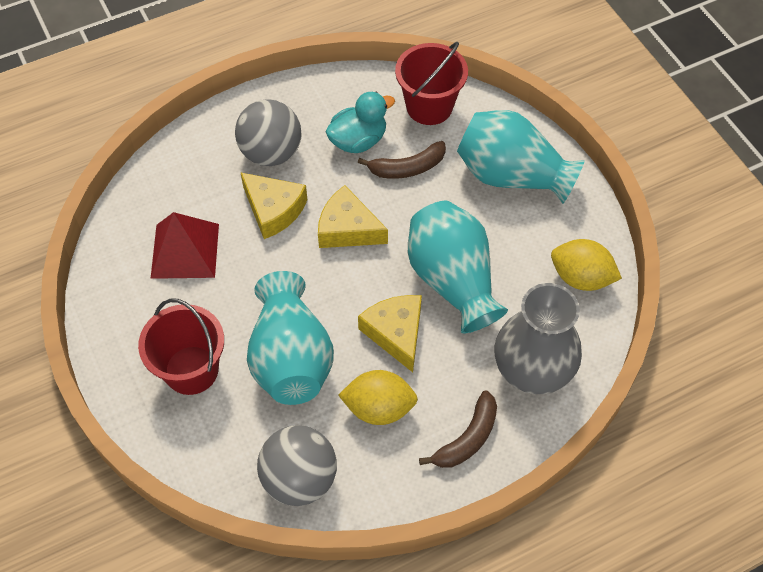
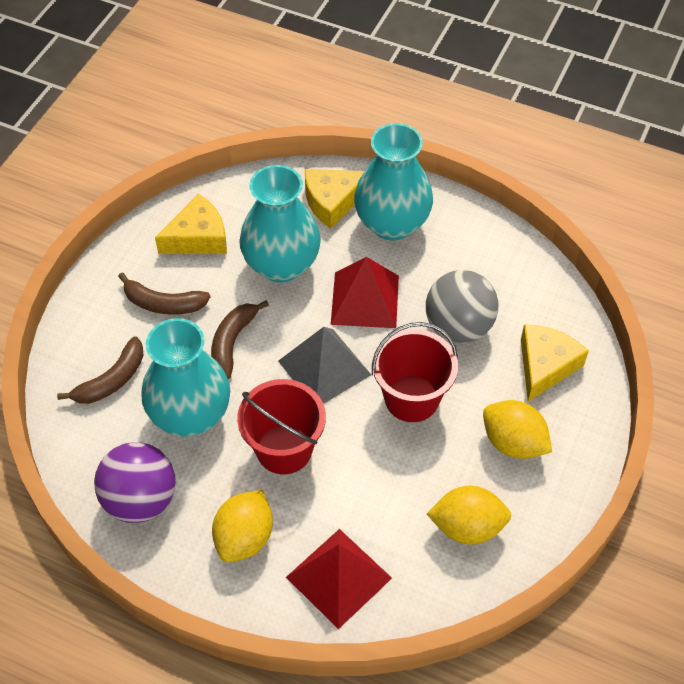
brown banana: [358,141,446,179] [419,391,497,468] = 2 -> [57,336,144,404] [118,273,210,315] [211,300,269,379] = 3
grey ball: [235,99,302,166] [257,425,337,506] = 2 -> [426,270,498,343] = 1
grey pyramid: none = 0 -> [278,327,371,404] = 1
grey vase: [494,283,582,394] = 1 -> none = 0
purple ball: none = 0 -> [94,442,176,523] = 1
red pyramid: [150,212,219,279] = 1 -> [286,529,392,629] [331,257,399,328] = 2
turquoise duck: [325,92,395,153] = 1 -> none = 0
yellow lemon: [338,370,418,425] [551,239,622,291] = 2 -> [212,490,273,562] [427,486,511,545] [483,400,552,459] = 3

